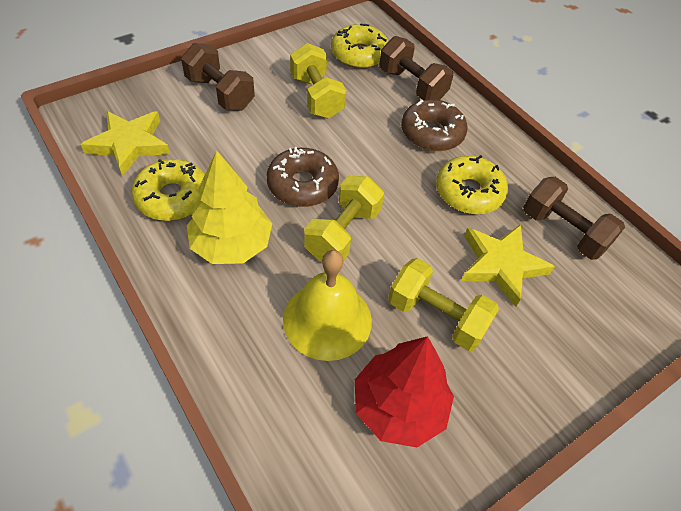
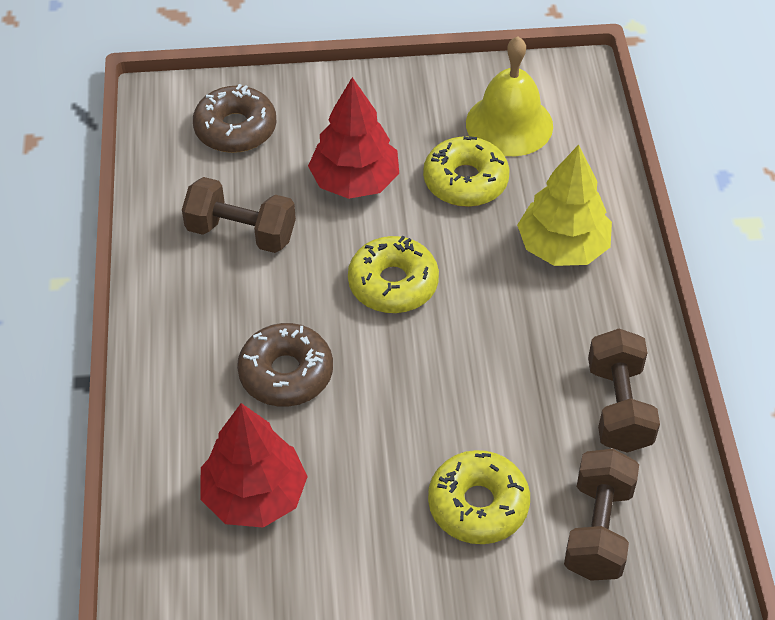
red tree: [355,336,454,447] = 1 -> [201,403,308,528] [308,77,399,199] = 2
yellow dumbbell: [290,43,346,118] [304,176,384,262] [388,258,499,351] = 3 -> none = 0
yellow star: [80,111,170,176] [461,224,555,307] = 2 -> none = 0

